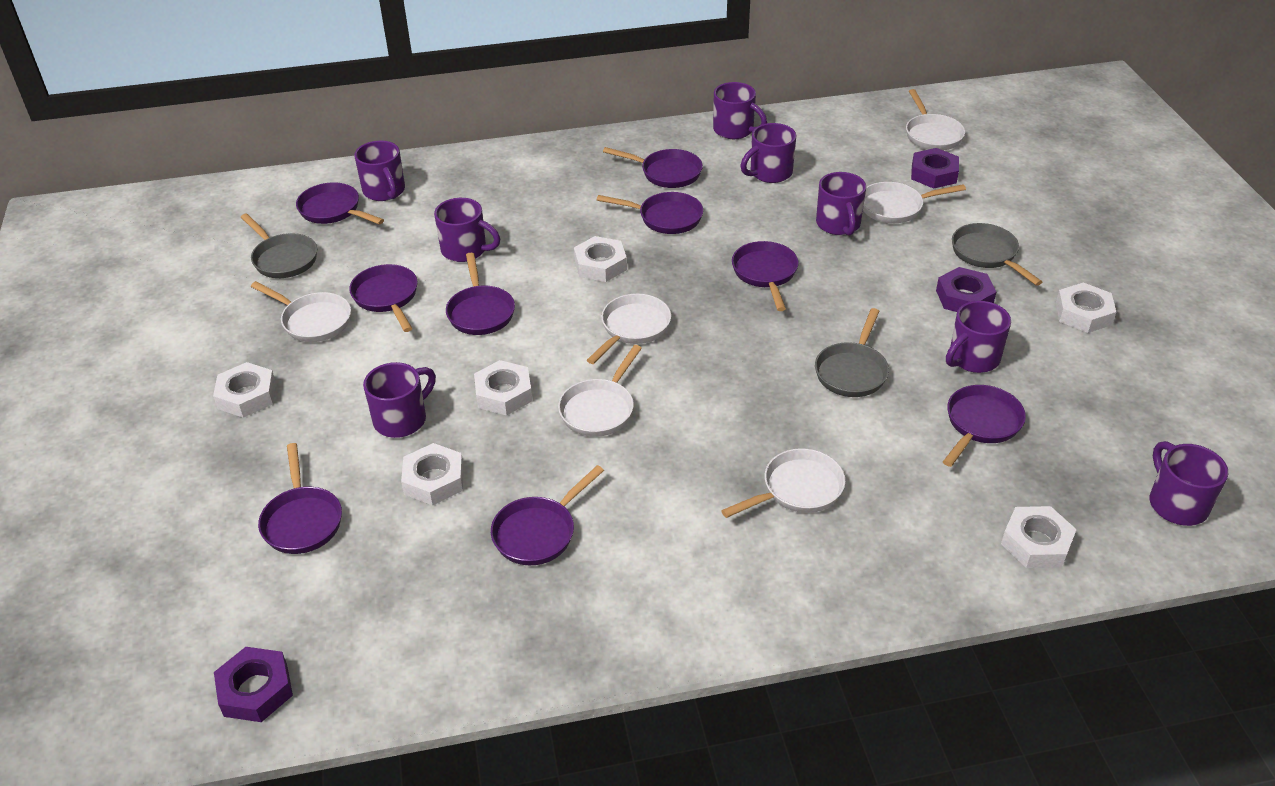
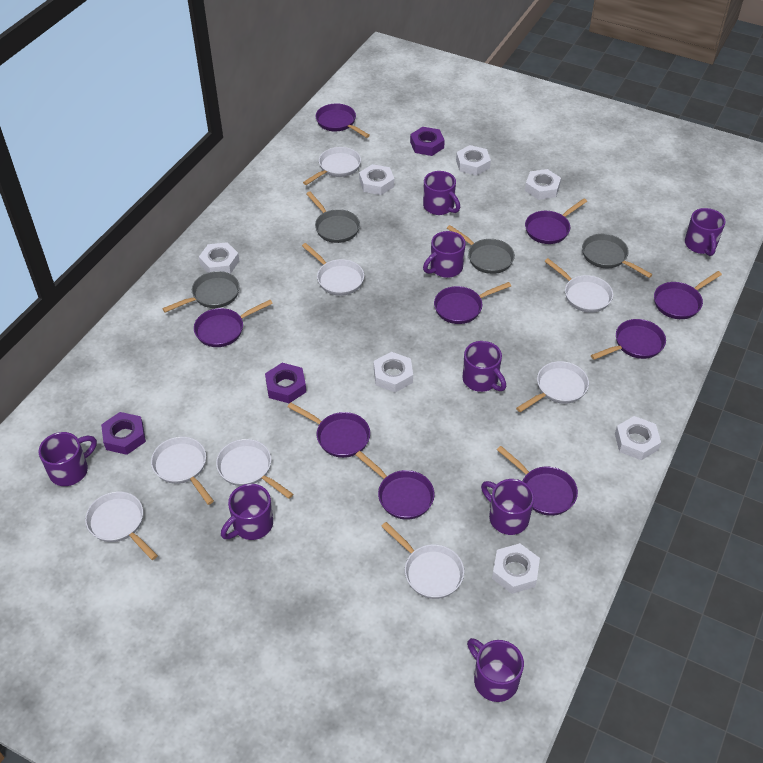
grey pan: [240,213,317,278] [815,308,889,397] [952,223,1042,286] = 3 -> [162,271,240,313] [306,191,360,243] [447,225,515,274] [582,234,653,278] = 4
white nut: [213,362,276,418] [401,443,464,505] [474,360,532,416] [574,236,627,282] [1001,506,1077,568] [1056,282,1116,333] = 6 -> [199,242,239,274] [359,164,394,195] [374,352,413,392] [456,145,491,176] [492,543,540,594] [525,169,561,200] [615,416,661,460] = 7
white pan: [251,281,351,342] [558,345,642,437] [587,294,671,364] [721,448,846,518] [863,182,966,223] [906,89,965,150] = 6 -> [85,491,158,560] [151,437,214,505] [216,439,293,499] [302,243,364,296] [303,147,361,185] [381,522,464,599] [516,361,589,412] [544,258,613,313] = 8

